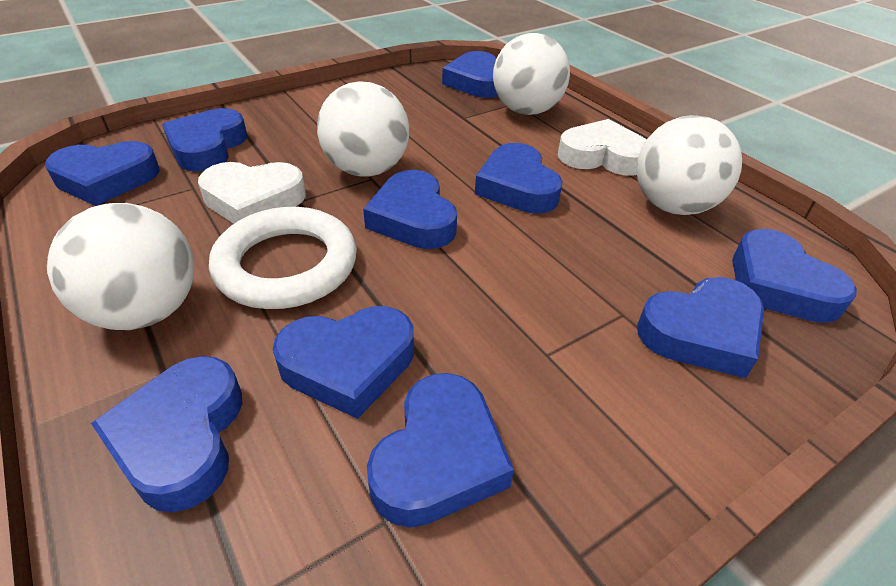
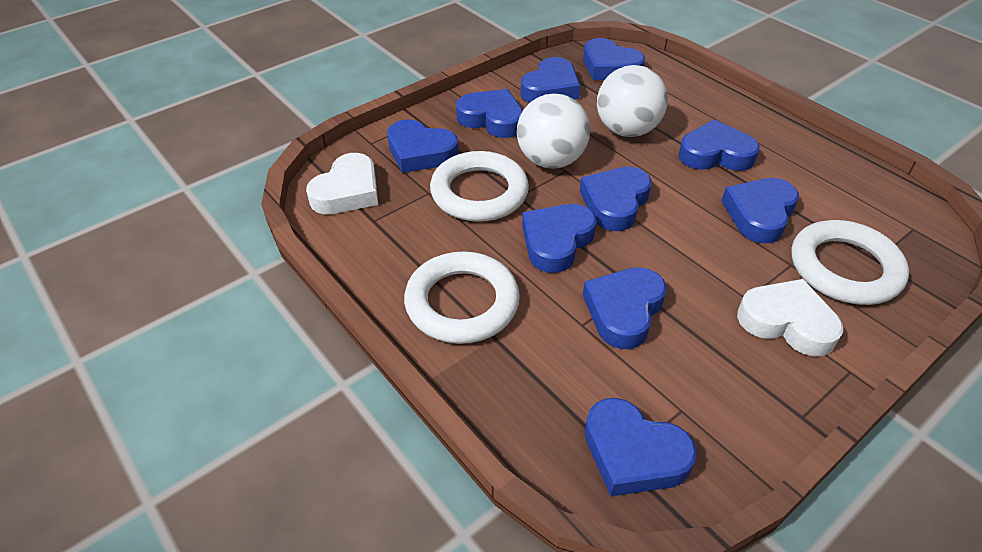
white ball: [47,203,194,330] [317,81,409,177] [493,33,570,115] [636,115,742,215] = 4 -> [517,93,590,169] [597,65,668,137] = 2
white ring: [209,207,357,309] = 1 -> [404,252,520,344] [430,151,529,222] [791,220,909,305] = 3

